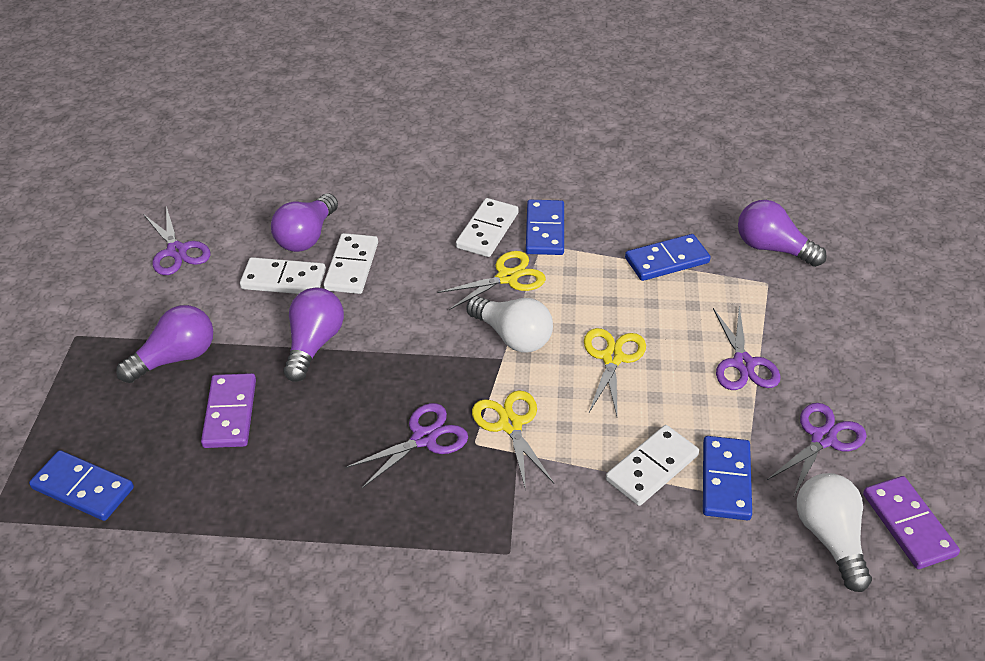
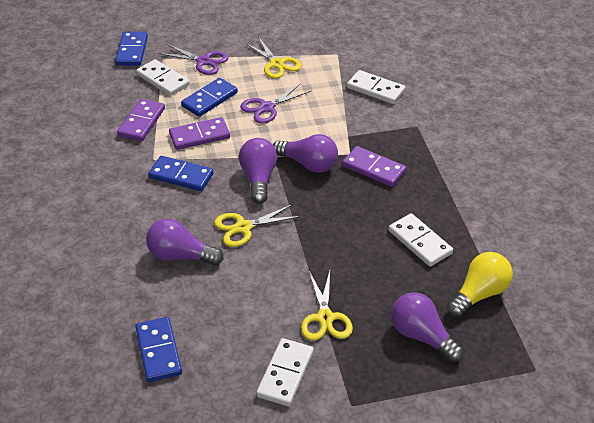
purple domino: [201,373,256,448] [863,476,960,569] = 2 -> [117,99,165,141] [169,117,230,150] [342,146,406,187] = 3
purple scissors: [143,206,211,275] [345,403,468,488] [713,306,781,390] [767,403,867,496] = 4 -> [158,44,229,75] [240,83,311,123] = 2
white light bulb: [466,296,553,353] [797,473,872,592] = 2 -> none = 0
yellow light bulb: none = 0 -> [447,252,513,318] = 1

